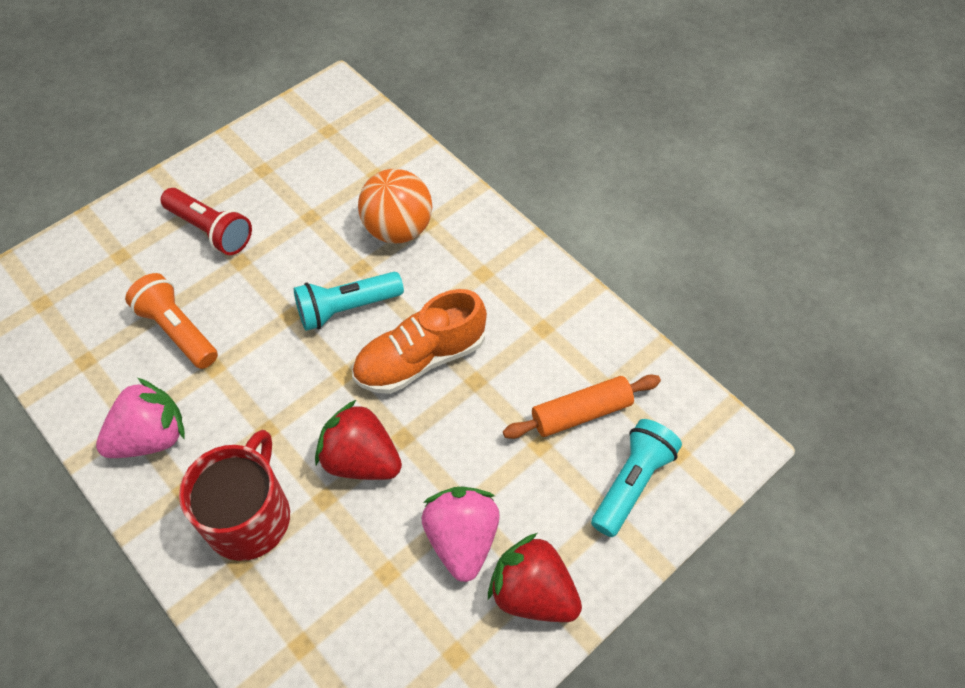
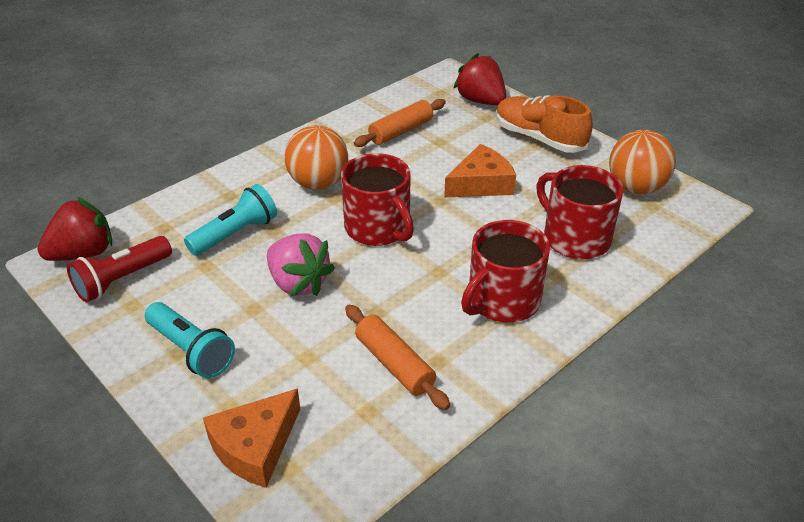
orange ball: [358,169,432,243] = 1 -> [284,125,348,189] [609,130,676,194] = 2
orange cheese: none = 0 -> [203,388,300,488] [444,144,516,197] = 2
orange flashlight: [125,273,218,369] = 1 -> none = 0
orange rolling pin: [503,374,661,439] = 1 -> [345,305,450,410] [354,99,446,147] = 2
pink strawberry: [96,378,185,458] [421,486,500,582] = 2 -> [267,234,335,297] = 1
red mug: [179,430,290,561] = 1 -> [341,153,414,246] [461,220,550,323] [536,165,624,260] = 3

